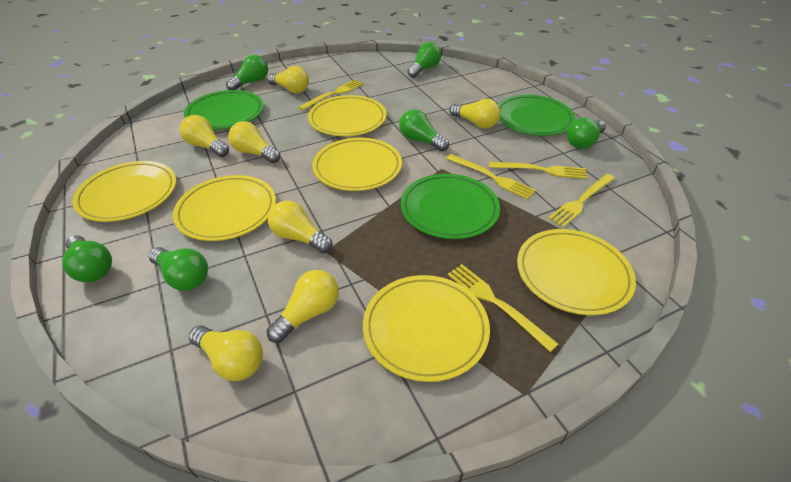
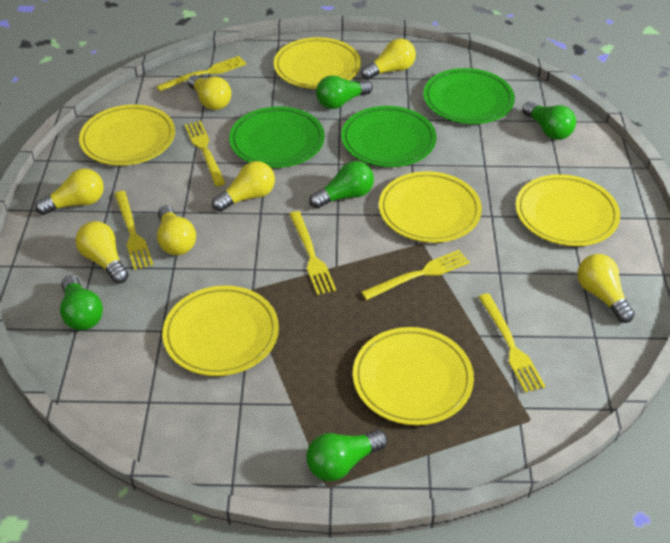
green light bulb: [62,235,112,282] [149,247,208,291] [226,55,268,90] [399,109,449,152] [408,42,441,78] [567,118,606,149] = 6 -> [60,275,103,330] [306,430,388,481] [309,161,374,209] [316,75,373,109] [522,102,576,140] = 5
yellow fork: [298,80,364,110] [446,154,536,200] [448,264,559,352] [489,162,588,179] [548,174,615,228] = 5 -> [114,191,153,270] [156,56,247,92] [185,121,226,187] [289,211,336,295] [361,250,470,300] [479,293,545,393] = 6

